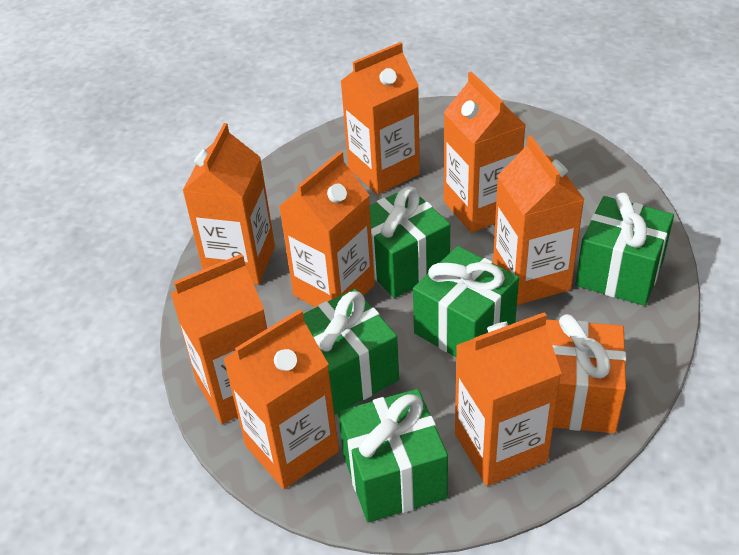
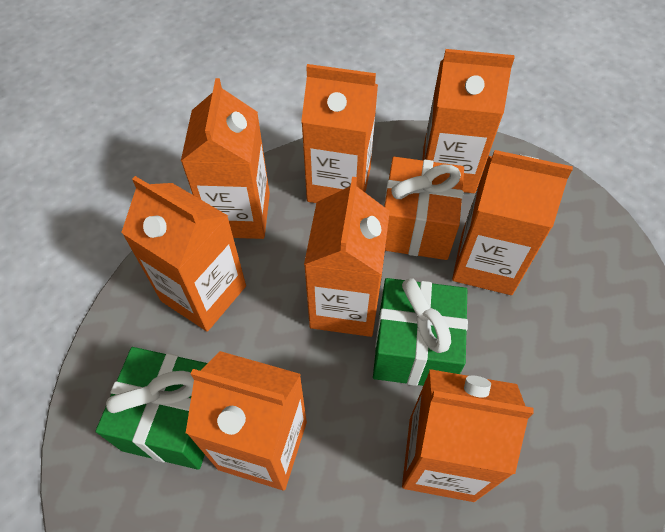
green gift: [303,289,399,414] [338,389,448,523] [370,187,450,298] [413,246,519,357] [576,192,674,306] = 5 -> [95,347,207,470] [373,278,468,386] = 2

